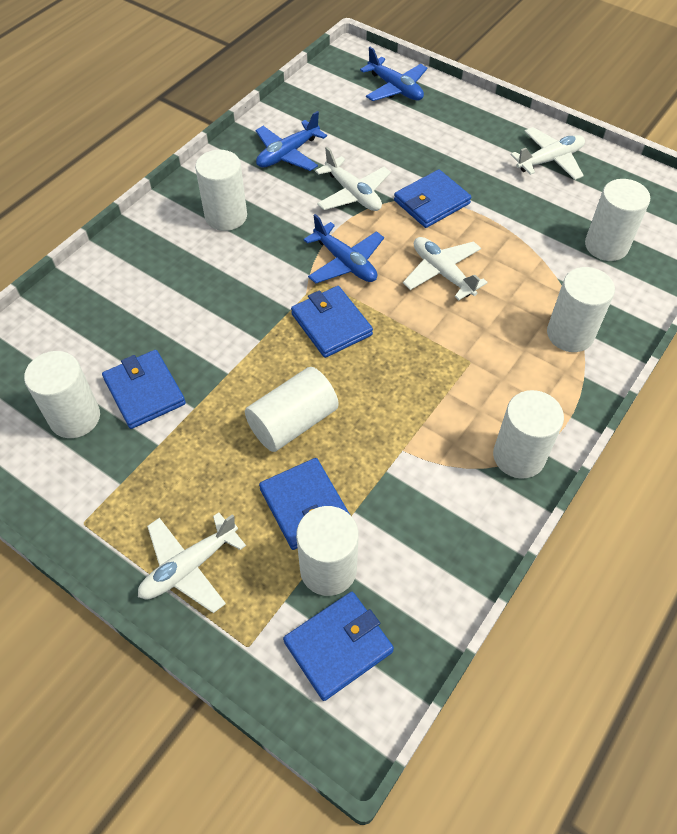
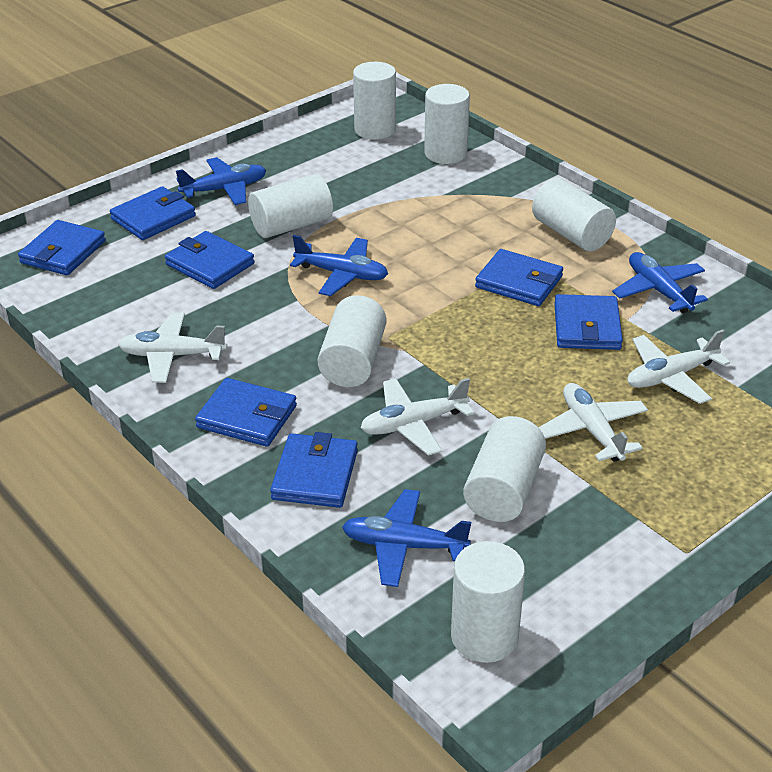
blue plane: [256,111,327,171] [303,214,384,284] [360,47,427,101] = 3 -> [176,157,266,205] [290,235,388,296] [342,489,471,587] [612,252,708,314] = 4
blue wallet: [102,350,186,429] [259,458,350,550] [283,592,394,701] [291,286,373,358] [394,169,471,228] = 5 -> [18,220,106,275] [110,186,196,240] [165,231,255,289] [195,378,297,447] [270,432,358,508] [475,249,563,306] [554,294,623,350] = 7

